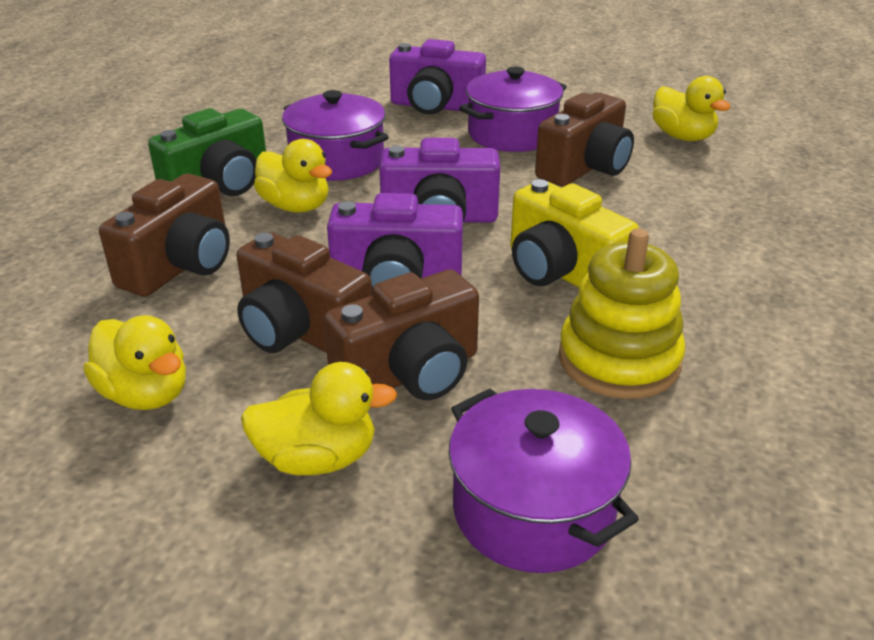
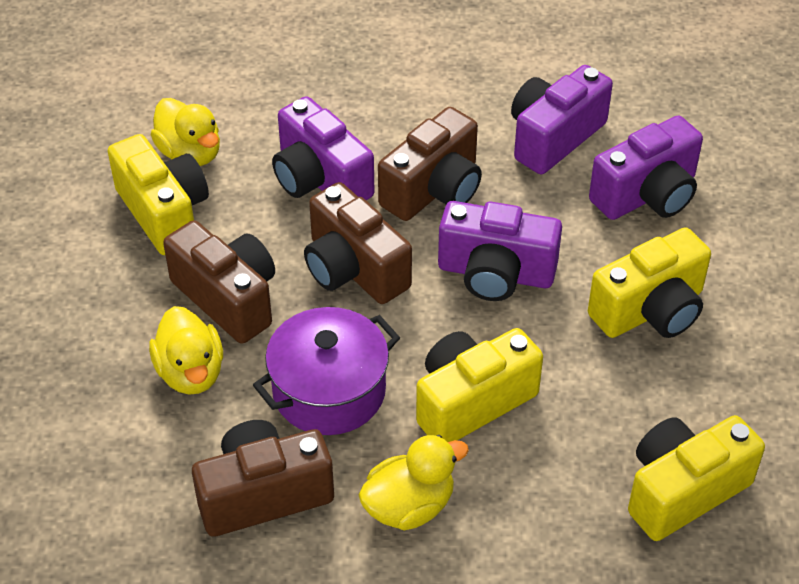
green camera: [148,108,266,196] = 1 -> none = 0
purple camera: [327,193,463,289] [379,138,500,223] [389,39,486,115] = 3 -> [272,96,374,200] [438,201,562,301] [511,65,613,174] [589,116,703,220] = 4
purple pot: [282,90,389,181] [448,389,639,573] [459,67,567,152] = 3 -> [253,307,400,435] = 1
yellow camera: [510,179,639,288] = 1 -> [108,134,209,255] [416,328,543,442] [588,227,711,338] [628,415,765,541] = 4
yellow duck: [84,315,186,410] [241,362,397,475] [254,139,332,213] [652,76,731,141] = 4 -> [149,306,223,395] [150,98,220,166] [359,435,469,530] = 3
yellow stacking toy: [558,229,686,399] = 1 -> none = 0

